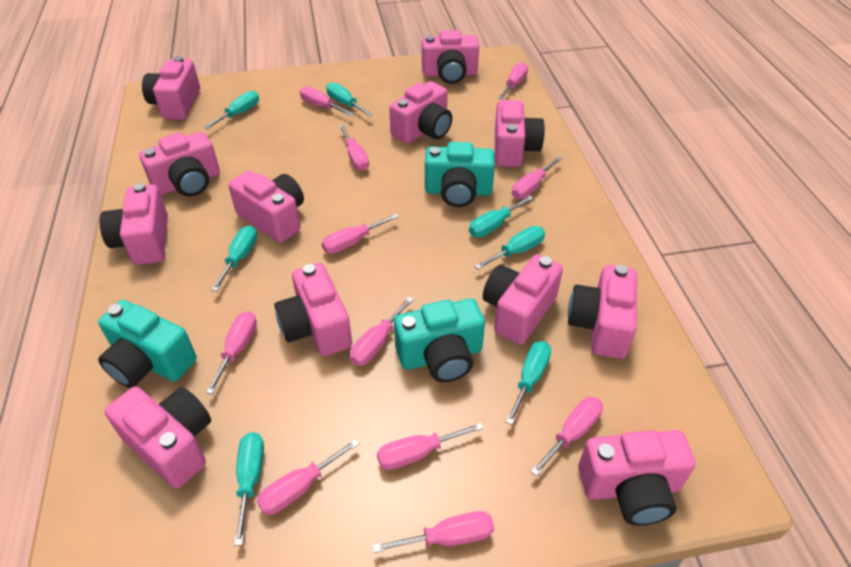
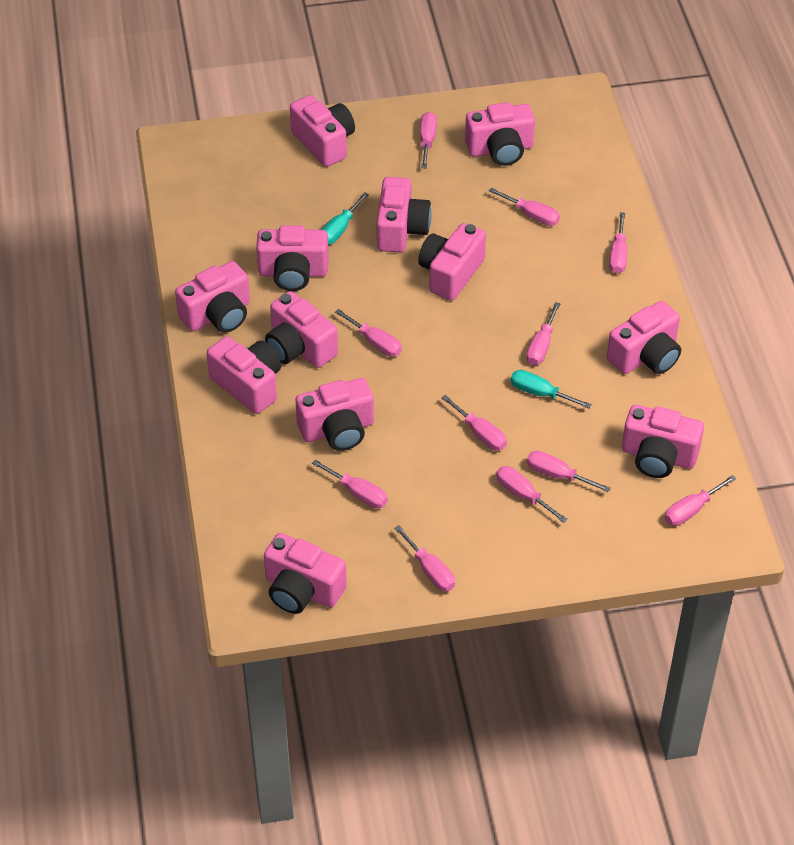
turquoise camera: [98,300,196,388] [394,298,485,382] [425,142,495,207] = 3 -> none = 0
turquoise screwdriver: [204,91,259,129] [211,226,257,291] [234,432,264,546] [326,82,373,117] [469,195,534,237] [474,226,545,270] [506,341,551,425] = 7 -> [322,192,369,245] [510,370,592,408] = 2

